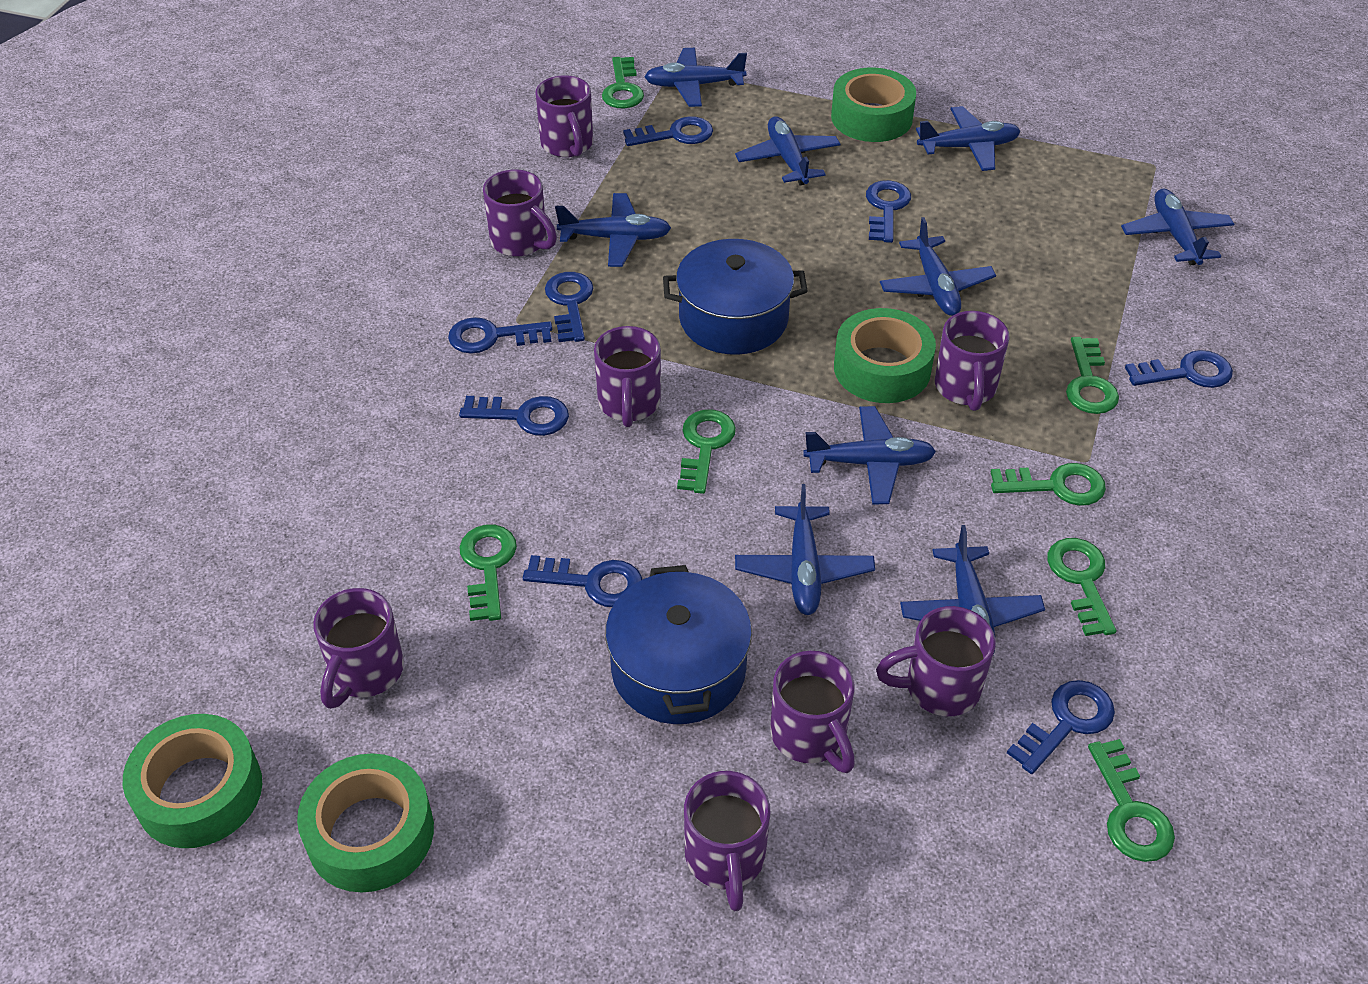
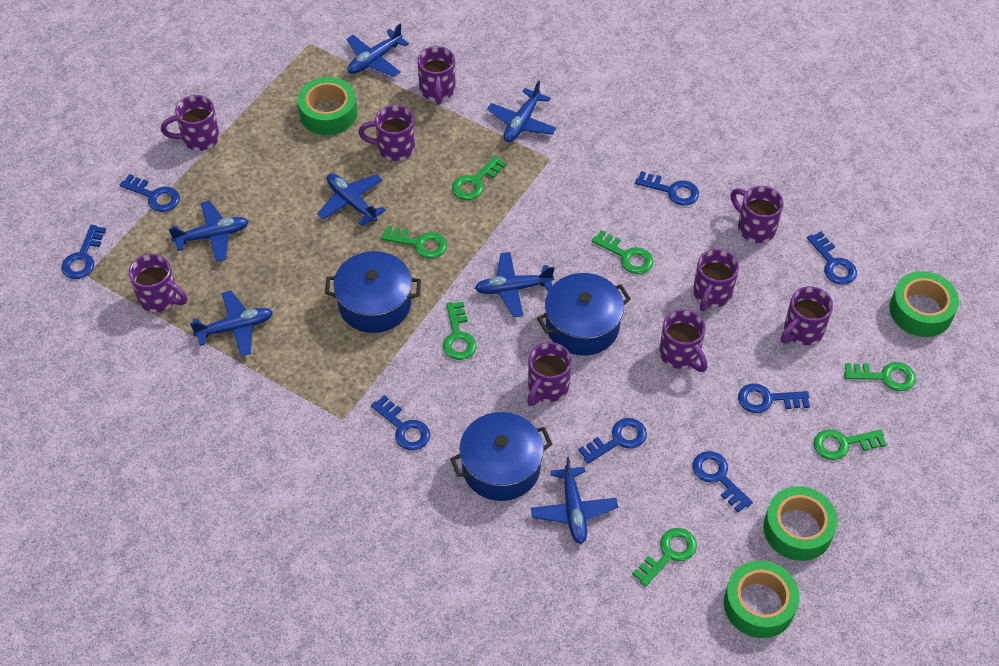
blue plane: [555,193,671,267] [644,48,747,107] [735,116,840,185] [735,484,875,615] [803,406,936,504] [880,217,996,316] [900,525,1045,655] [916,106,1021,171] [1121,189,1234,265] = 9 -> [169,201,249,262] [190,290,273,357] [317,173,386,226] [346,24,409,77] [475,252,555,317] [487,80,557,142] [531,457,618,544] = 7
blue pot: [605,565,752,724] [663,239,808,355] = 2 -> [325,251,421,333] [450,412,552,501] [537,273,631,356] = 3
purple mug: [313,588,404,709] [483,169,557,257] [535,75,593,157] [594,326,661,427] [684,771,770,911] [770,651,855,773] [876,606,996,716] [935,311,1009,411] = 8 -> [129,254,187,312] [161,95,220,151] [358,105,415,161] [417,46,455,105] [527,342,572,406] [659,309,707,372] [693,249,739,311] [731,186,784,243] [781,286,833,345] = 9

